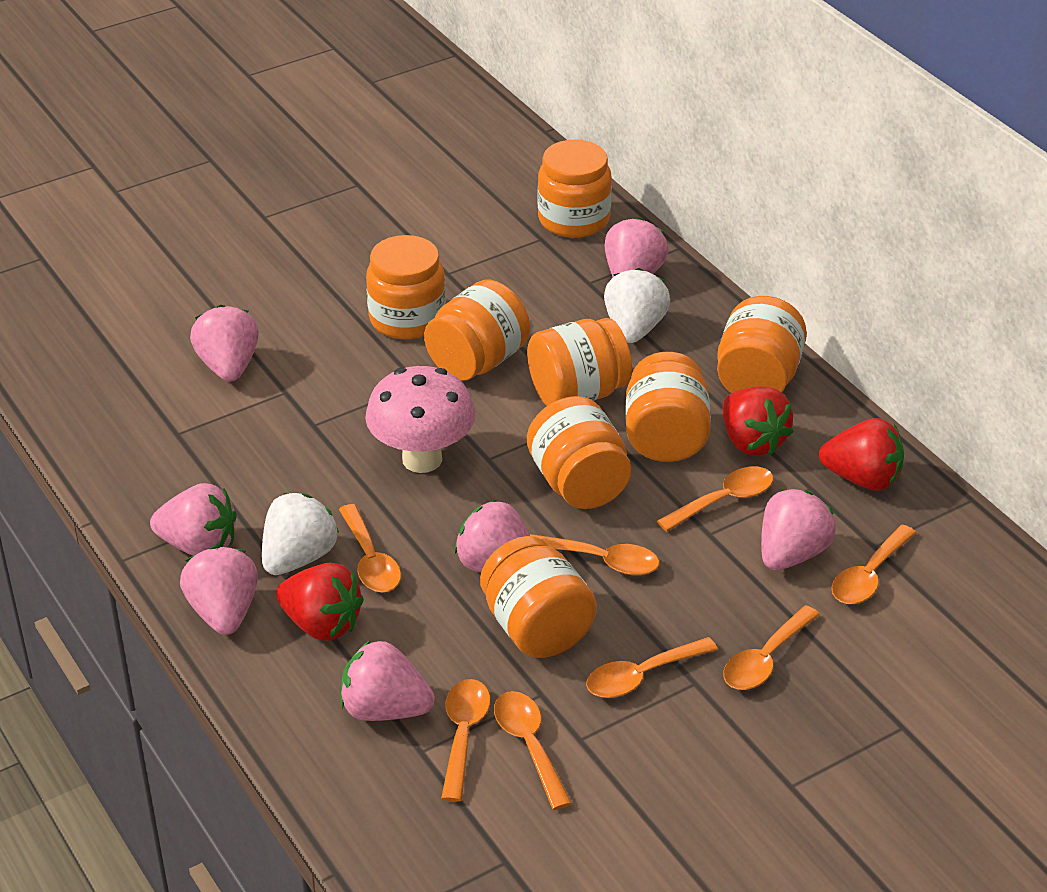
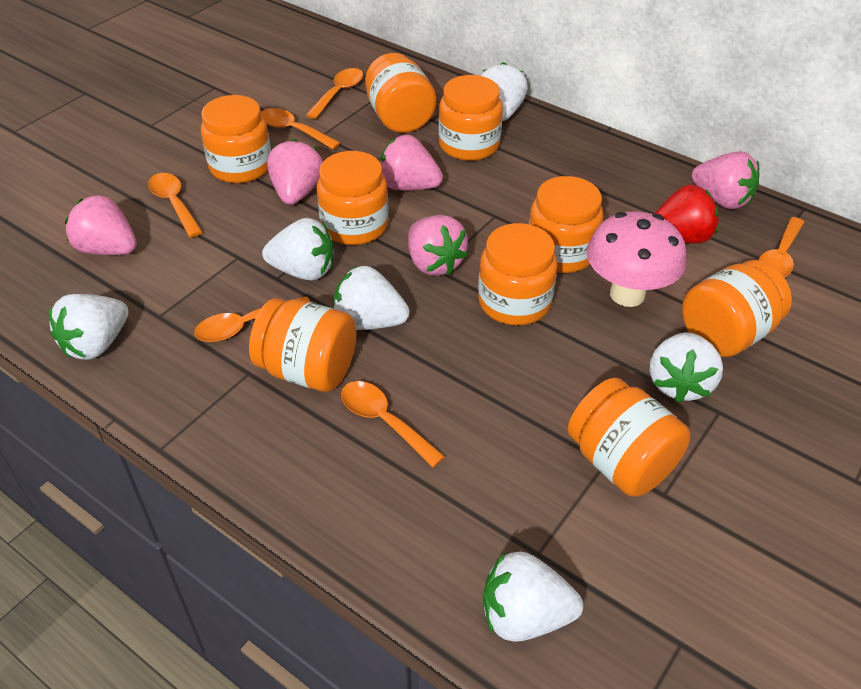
orange jar: [366,235,446,339] [424,280,530,381] [480,536,597,658] [527,318,632,406] [527,396,631,509] [538,140,612,238] [626,352,711,462] [717,296,807,393] = 8 -> [201,95,271,183] [249,298,357,392] [317,151,389,245] [365,53,437,133] [439,75,503,161] [478,223,557,325] [529,176,603,273] [568,378,691,497] [682,260,792,357] = 9
orange spoon: [339,504,401,593] [441,679,490,802] [494,691,572,810] [530,534,660,576] [586,637,718,698] [657,466,773,532] [723,605,820,690] [831,525,916,604] = 8 -> [148,173,203,238] [194,296,310,342] [261,108,340,150] [306,68,363,119] [341,381,445,468] [759,217,805,277] = 6
pink strawberry: [150,483,237,556] [180,546,258,635] [190,305,259,382] [340,640,435,721] [455,500,530,573] [605,217,668,277] [761,489,836,570] = 7 -> [65,195,137,255] [267,139,323,205] [380,135,443,190] [408,215,468,276] [692,152,760,209] = 5
red strawberry: [276,563,364,641] [723,386,794,456] [819,418,904,491] = 3 -> [655,185,719,244] = 1
white strawberry: [262,493,339,575] [604,268,670,343] = 2 -> [49,294,129,360] [262,218,333,280] [333,266,410,330] [481,62,528,121] [483,552,583,642] [650,332,723,403] = 6

